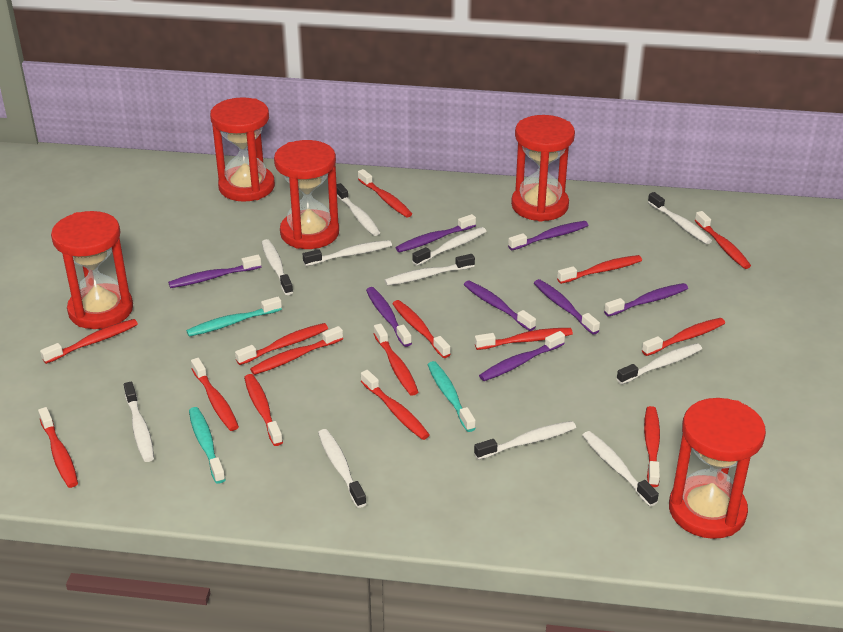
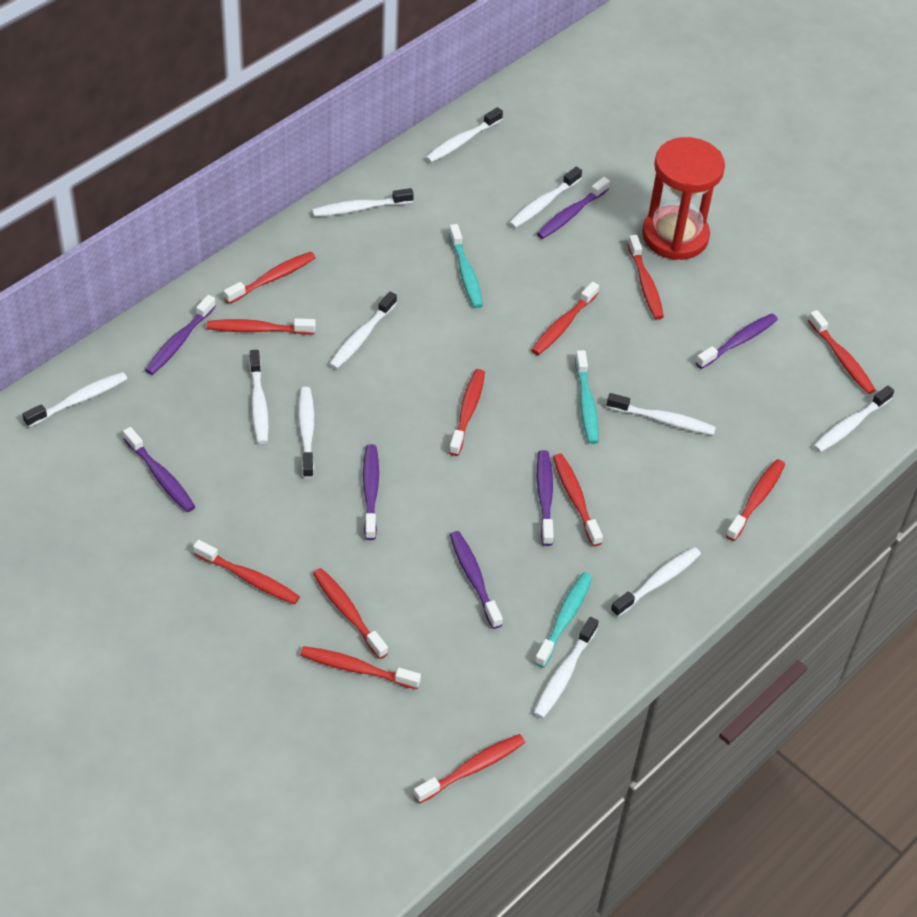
purple toothbrush: [168,255,261,288] [366,287,412,347] [396,214,476,253] [464,281,536,331] [479,331,565,381] [508,221,588,250] [534,279,600,334] [604,283,688,317] = 8 -> [123,427,195,512] [145,295,216,375] [363,444,379,540] [450,531,503,629] [536,177,610,239] [537,450,554,546] [696,314,778,369] = 7
red hourglass: [51,211,133,329] [210,97,275,202] [274,140,339,249] [511,115,575,222] [669,398,766,539] = 5 -> [642,137,725,260] = 1
red toothbrush: [38,407,78,488] [40,319,138,364] [191,358,239,431] [235,323,328,365] [244,374,283,446] [250,326,343,375] [358,169,412,217] [361,370,430,440] [374,324,418,396] [392,300,451,358] [475,328,573,350] [557,255,642,284] [642,318,725,356] [644,406,660,487] [695,211,751,269] = 15 -> [193,540,300,605] [207,318,316,335] [224,252,316,304] [300,646,421,689] [313,568,388,659] [413,734,525,804] [449,369,485,456] [531,282,599,355] [553,453,603,546] [627,235,664,320] [726,459,785,541] [808,310,876,394] = 12

